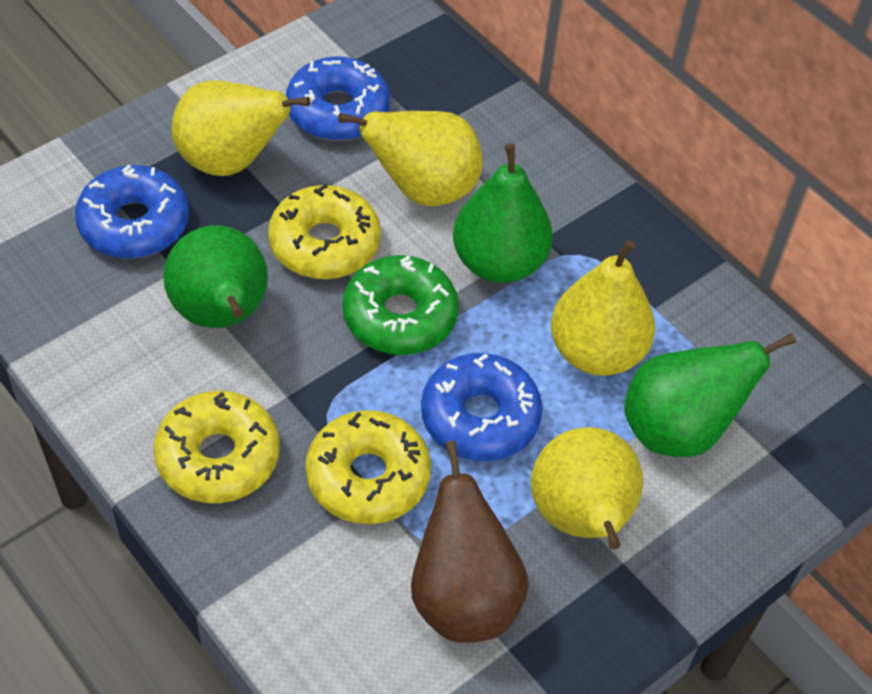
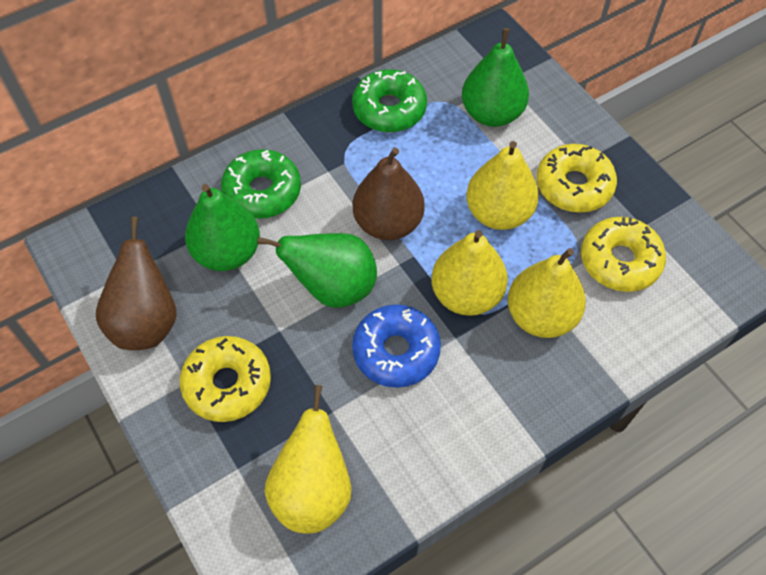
blue donut: [75,164,189,259] [286,56,390,141] [421,353,543,461] = 3 -> [352,304,441,388] = 1
brown pear: [411,441,529,643] = 1 -> [96,216,177,350] [353,147,425,240] = 2
green donut: [343,255,459,355] = 1 -> [221,149,301,219] [352,69,427,132] = 2

